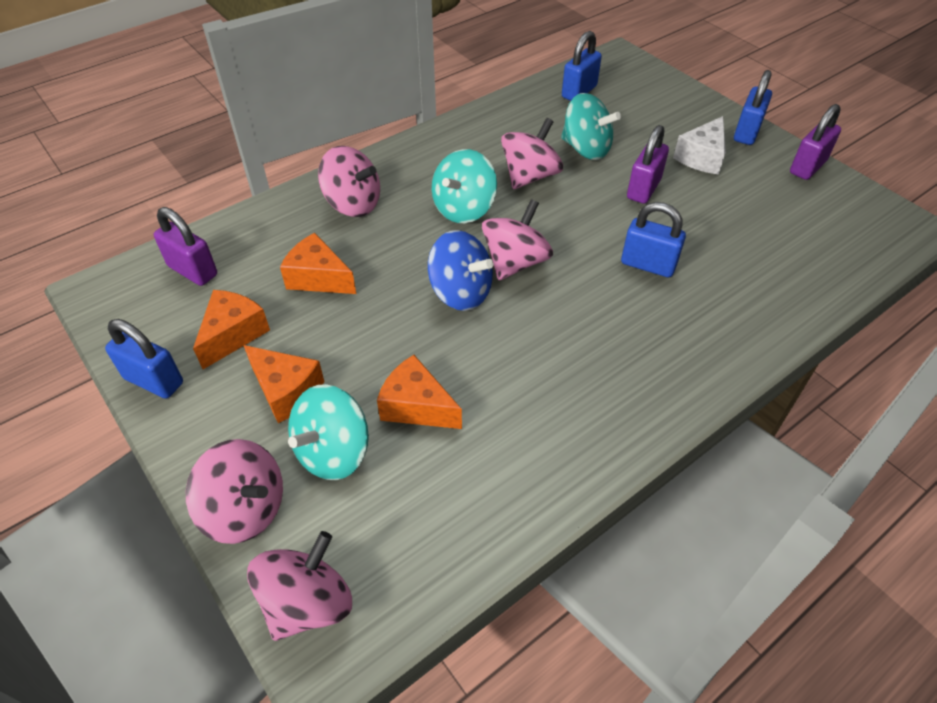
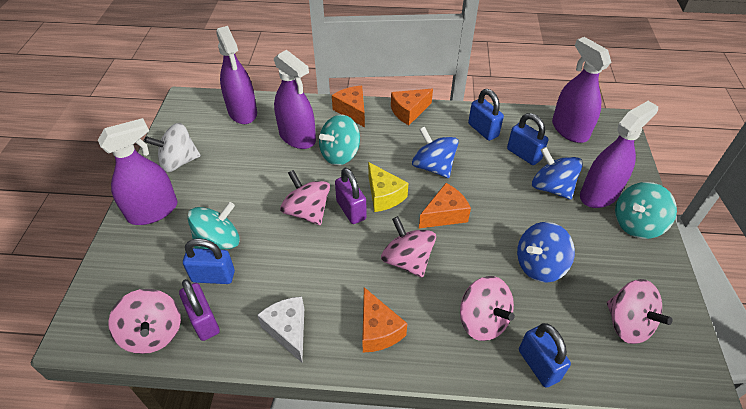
blue spinning top: [428,230,494,311] = 1 -> [412,126,459,178] [517,222,575,283] [532,147,583,200] = 3
purple padlock: [154,207,217,286] [627,125,669,204] [790,104,841,180] = 3 -> [179,279,220,341] [335,167,367,224] = 2
purple spray bottle: none = 0 -> [98,118,177,225] [216,26,257,124] [274,50,316,149] [552,37,611,143] [580,101,658,208] = 5
white spinning top: none = 0 -> [144,123,201,172] = 1
yellow cheese: none = 0 -> [368,162,408,212] = 1

